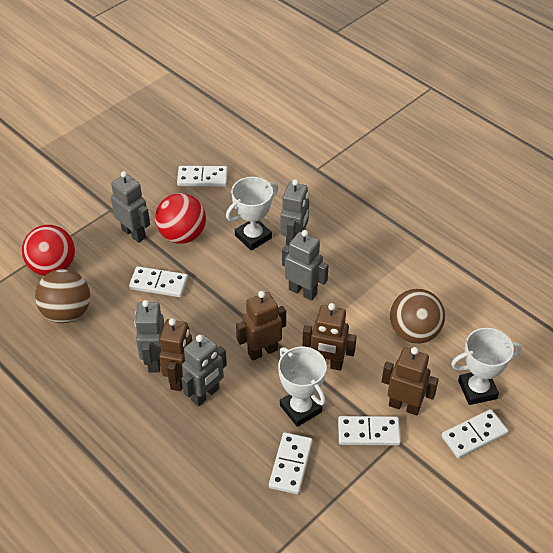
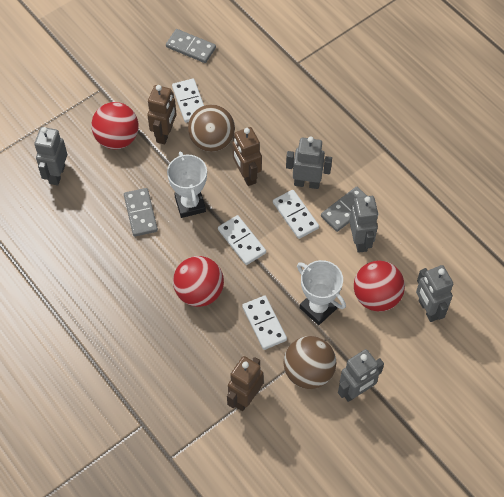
brown robot: [159,318,192,391] [236,291,286,361] [302,303,357,371] [382,347,439,416] = 4 -> [147,85,176,144] [227,356,263,411] [232,127,262,186] = 3
grey domino: none = 0 -> [124,188,158,237] [166,29,216,63] [321,187,367,232] = 3
red ball: [22,225,75,276] [155,193,206,244] = 2 -> [91,102,139,149] [173,256,224,307] [354,261,405,312] = 3
white domino: [129,266,188,297] [177,166,228,187] [269,432,313,494] [338,416,401,446] [441,409,508,459] = 5 -> [172,79,204,123] [218,215,266,265] [242,295,287,350] [273,190,319,239] = 4
white trophy: [226,177,278,251] [278,347,327,427] [451,328,522,405] = 3 -> [167,151,207,218] [297,260,346,325] = 2

